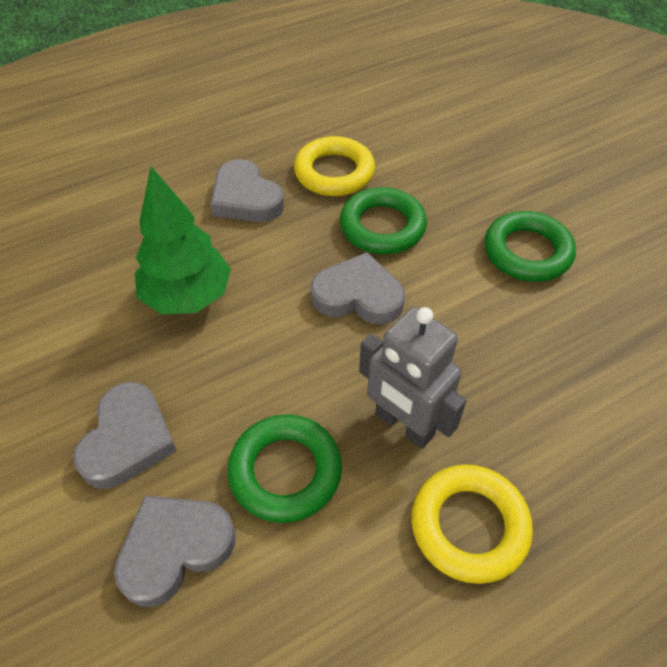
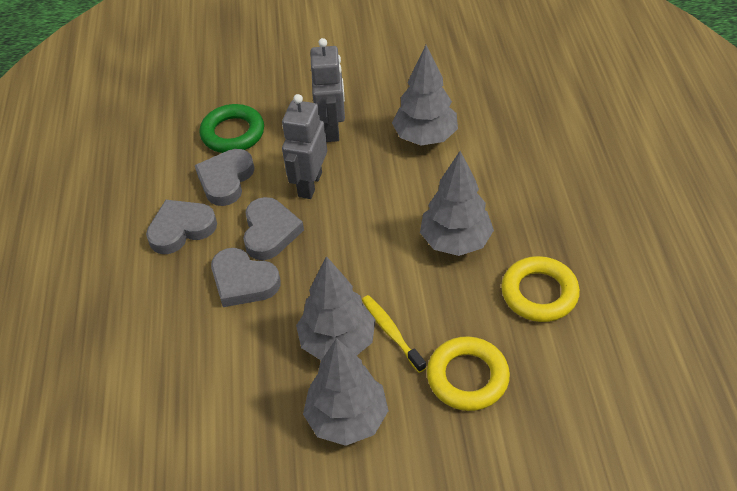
green ring: [228,414,342,523] [340,187,427,254] [484,211,576,282] = 3 -> [199,104,264,153] = 1
green tree: [135,166,231,314] = 1 -> none = 0
grey robot: [359,307,467,449] = 1 -> [282,94,327,199] [310,38,345,142] = 2
grey tree: none = 0 -> [296,256,376,360] [303,338,389,446] [392,45,458,146] [420,151,494,256] = 4
yellow toothbrush: none = 0 -> [362,295,426,373] = 1

